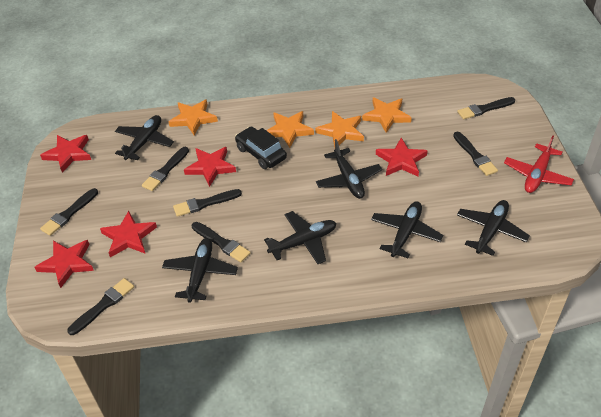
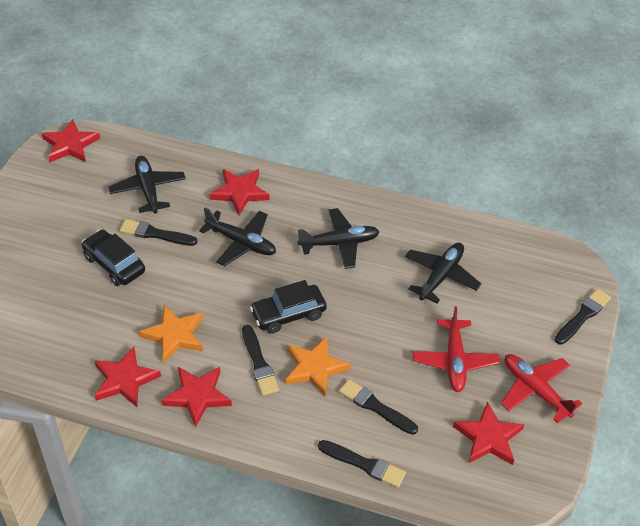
black brush: [40,188,98,236] [67,278,134,335] [142,147,189,191] [173,189,242,217] [192,222,251,262] [453,132,498,176] [457,97,515,119] = 7 -> [120,219,197,246] [242,325,279,396] [318,440,406,488] [339,379,418,435] [555,289,611,345] = 5
black car: [235,127,287,169] = 1 -> [82,229,145,286] [250,280,327,334] = 2
black plane: [115,115,174,160] [162,238,238,303] [264,211,336,264] [316,139,382,199] [371,201,443,258] [457,200,530,256] = 6 -> [108,156,186,214] [199,208,276,266] [297,208,380,269] [405,243,482,303] = 4
orange star: [169,99,218,135] [266,111,314,148] [316,111,364,147] [362,97,412,133] = 4 -> [139,305,203,363] [285,336,351,396] = 2
red plane: [504,135,574,193] = 1 -> [413,306,500,392] [501,354,582,423] = 2

